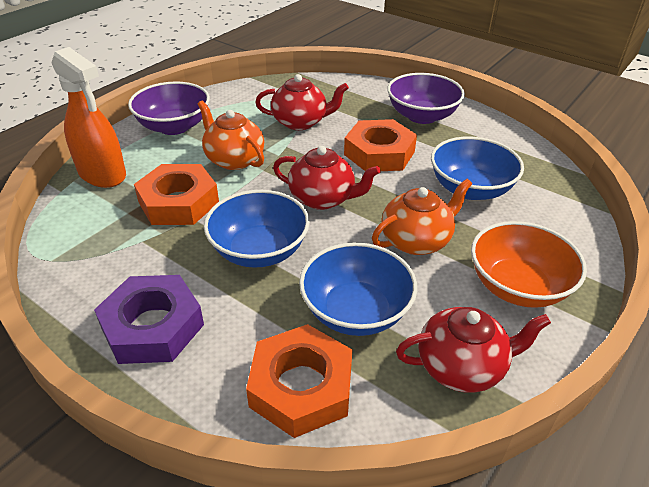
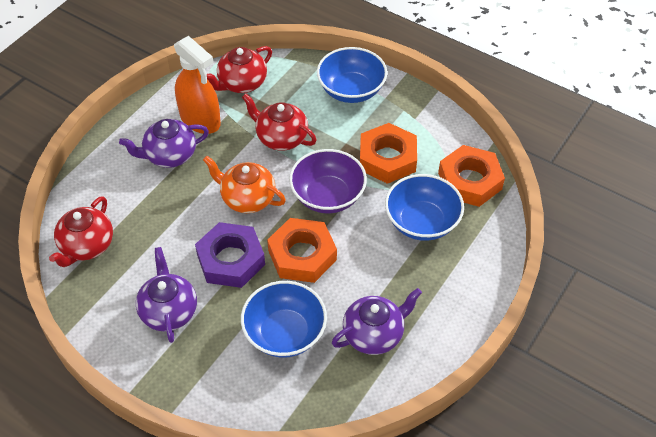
orange bowl: [471,221,587,308] = 1 -> none = 0
orange teapot: [198,100,264,170] [372,179,472,255] = 2 -> [203,156,286,213] = 1
purple bowl: [128,81,210,135] [387,73,465,124] = 2 -> [289,149,367,214] = 1
purple teapot: none = 0 -> [119,119,209,168] [136,247,197,343] [332,288,422,355] = 3

